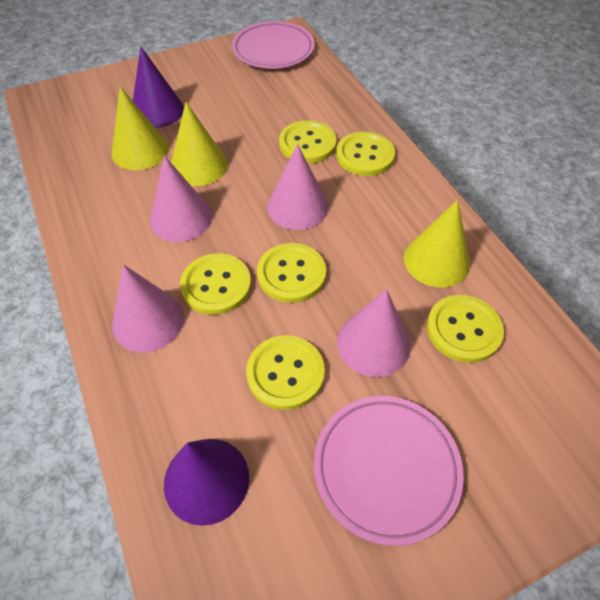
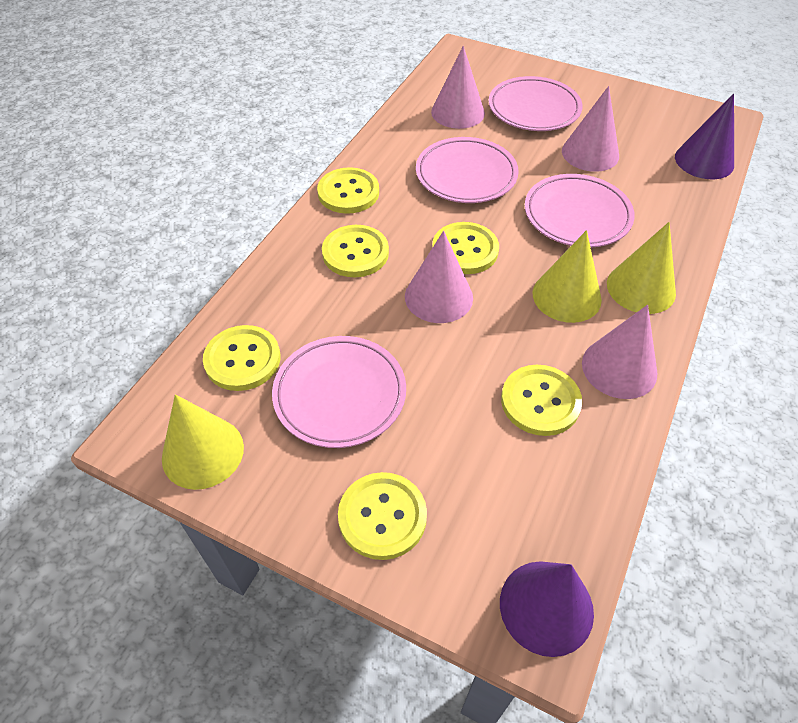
pink plate: [232,21,315,69] [314,396,464,546] = 2 -> [272,336,406,448] [416,137,519,203] [489,76,583,131] [525,174,635,248] = 4

